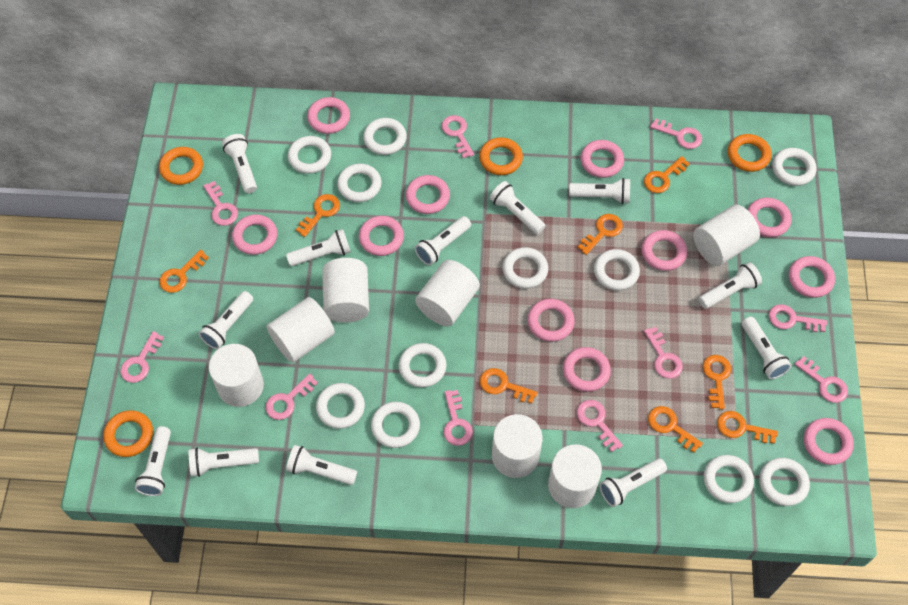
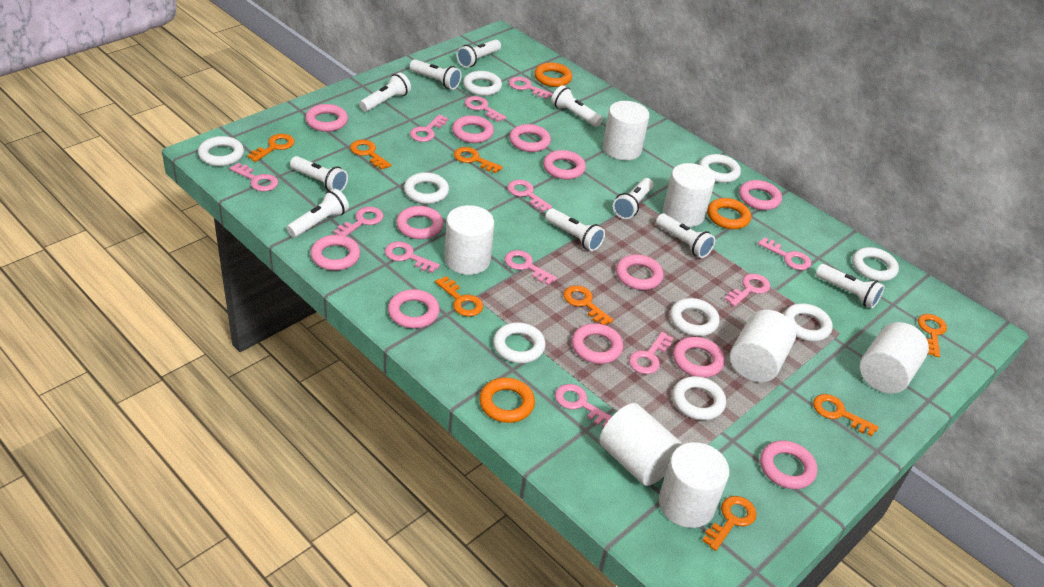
orange ring: [103,410,153,457] [159,147,203,185] [479,137,523,175] [728,134,771,172] = 4 -> [479,377,535,423] [534,62,572,87] [707,198,751,229] = 3
pink key: [120,331,164,383] [203,181,238,226] [265,373,318,420] [441,115,474,158] [444,390,473,446] [577,400,623,452] [644,327,683,379] [650,118,702,149] [769,304,827,332] [795,356,848,403] = 10 -> [229,163,278,191] [333,206,383,236] [385,241,440,273] [410,114,448,142] [464,96,506,122] [504,250,557,285] [507,180,552,212] [509,77,553,99] [555,384,612,427] [629,332,673,374] [724,274,770,307] [758,237,811,270] = 12
pink ring: [232,214,277,255] [307,97,350,134] [359,216,404,256] [406,175,450,214] [528,299,574,342] [563,347,611,392] [580,140,624,178] [642,230,687,271] [747,198,792,237] [789,256,835,298] [804,418,854,465] = 11 -> [305,104,348,132] [311,235,360,271] [388,289,440,328] [396,206,443,239] [452,115,494,143] [509,124,551,152] [543,150,586,180] [572,323,623,364] [616,254,663,290] [673,337,725,378] [739,180,782,210] [760,441,817,489] = 12
white flashlight: [135,426,171,496] [189,447,259,477] [199,291,253,349] [222,134,257,193] [286,229,351,266] [286,445,357,485] [415,216,471,265] [490,181,546,234] [569,178,630,204] [600,458,667,507] [698,262,762,309] [742,317,792,379] = 12 -> [287,189,349,237] [290,156,348,191] [359,72,411,112] [410,59,461,89] [457,39,501,68] [545,208,605,251] [551,85,603,127] [613,178,653,219] [656,213,715,258] [816,264,884,308] = 10
white ring: [288,136,331,174] [316,383,365,429] [337,164,382,202] [363,118,407,155] [371,402,420,448] [399,343,446,388] [503,247,548,289] [594,249,640,290] [704,455,754,503] [759,458,810,506] [772,148,817,186] = 11 -> [198,136,244,166] [404,172,449,204] [463,71,502,96] [493,322,546,363] [670,298,720,336] [672,376,726,420] [699,154,741,183] [783,303,833,341] [852,247,899,281] = 9

